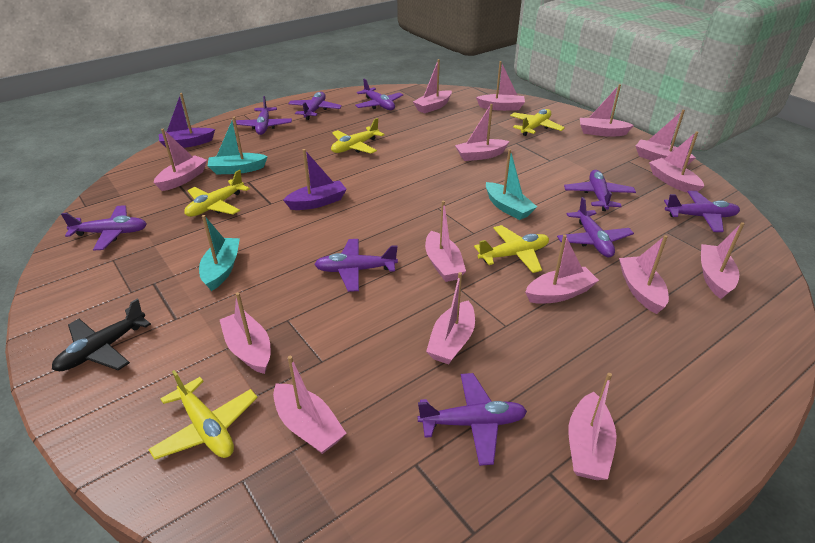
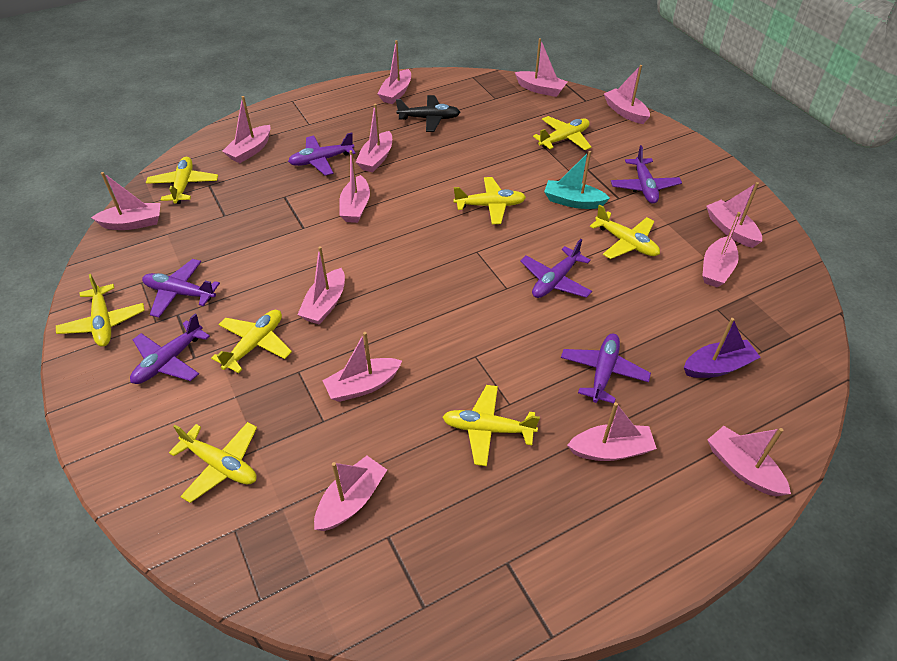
pink boat: [153,129,207,191] [220,292,270,374] [273,355,346,454] [413,59,452,114] [425,201,466,282] [426,272,475,364] [455,104,509,161] [476,61,525,111] [525,235,599,304] [569,373,617,480] [580,84,634,137] [619,235,669,314] [636,110,696,166] [649,131,704,193] [701,222,744,299] = 15 -> [91,172,161,230] [222,96,270,163] [297,246,345,325] [314,456,387,531] [322,332,402,402] [339,150,370,223] [356,104,392,172] [377,40,411,104] [515,38,567,97] [567,402,657,461] [604,65,650,124] [702,212,741,287] [706,182,762,248] [707,426,791,497] = 14
purple boat: [159,93,215,149] [283,149,347,210] = 2 -> [684,318,760,378] = 1
purple plane: [61,205,147,251] [233,96,292,135] [288,92,342,120] [314,239,398,292] [355,79,403,110] [418,373,527,466] [557,197,634,257] [564,170,636,211] [664,191,740,232] = 9 -> [130,314,210,384] [142,259,220,317] [288,133,355,176] [520,239,592,298] [561,333,651,404] [611,145,682,204] = 6
turquoise boat: [199,215,240,291] [208,117,268,175] [486,149,537,220] = 3 -> [544,151,610,209] = 1
yellow plane: [148,370,258,460] [184,170,250,217] [331,118,384,154] [474,225,549,273] [510,109,565,136] = 5 -> [56,274,145,347] [146,157,218,204] [169,422,257,503] [211,310,292,373] [443,385,540,466] [454,177,526,224] [533,116,591,150] [590,204,660,259] = 8

